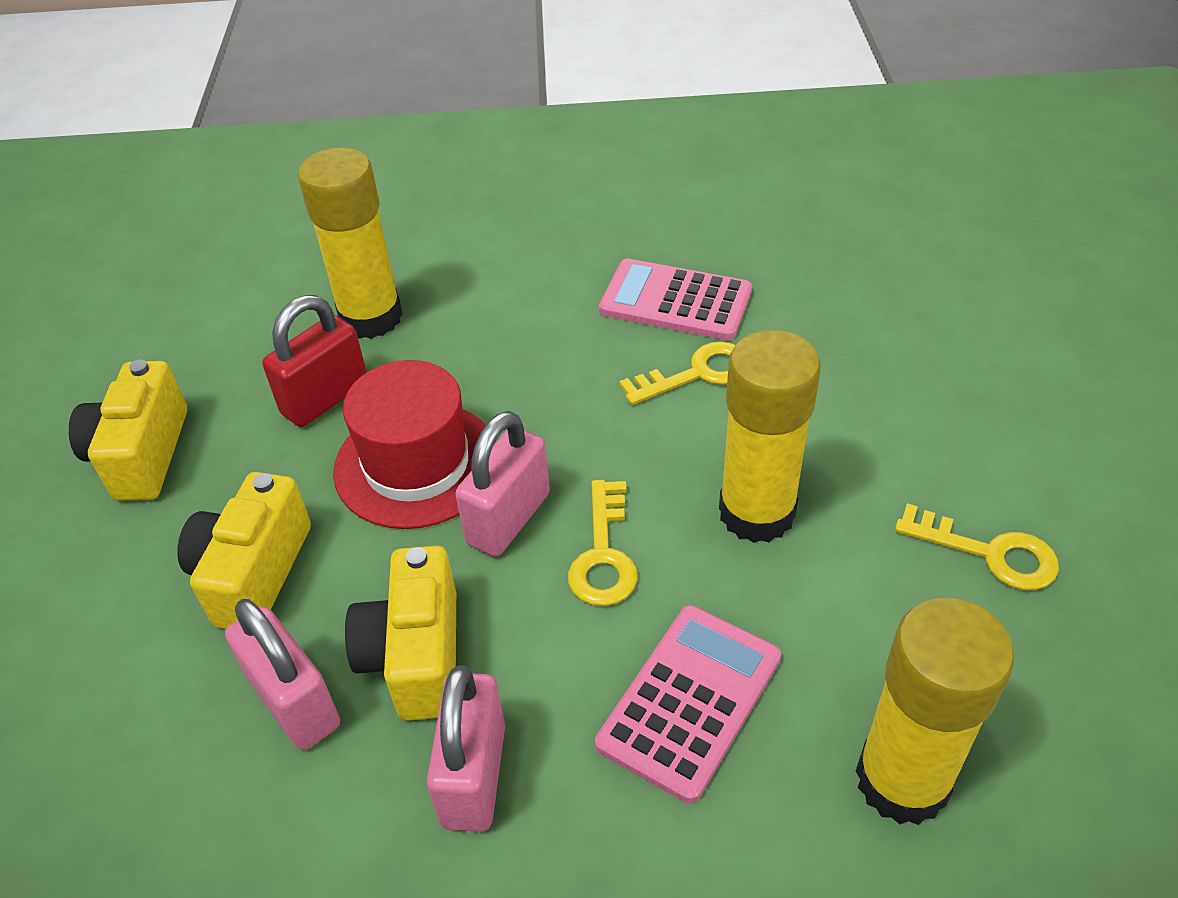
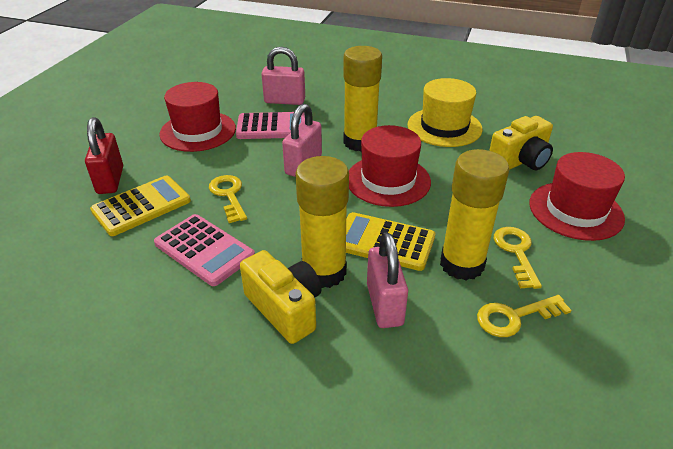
red hat: [333,360,496,529] = 1 -> [159,82,236,152] [349,125,431,207] [529,152,625,241] = 3
yellow calculator: none = 0 -> [90,175,191,236] [346,212,435,271] = 2
yellow camera: [69,359,187,501] [177,472,311,629] [345,546,456,721] = 3 -> [240,250,322,344] [489,116,553,170] = 2
yellow hat: none = 0 -> [407,78,483,147] = 1

